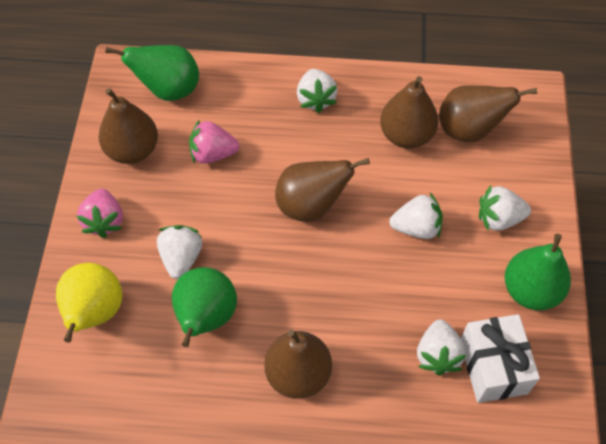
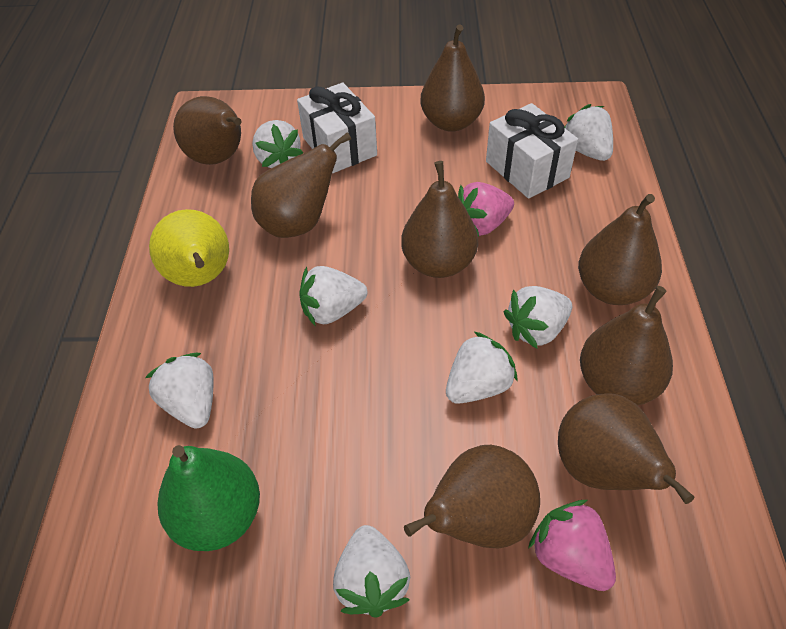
brown pear: [98,88,158,164] [264,330,332,399] [275,158,370,222] [380,76,438,149] [439,85,537,142] = 5 -> [173,96,242,165] [251,132,351,238] [401,161,478,278] [404,445,540,548] [421,25,485,132] [558,393,694,504] [578,194,662,305] [580,286,673,406] = 8
green pear: [105,45,199,101] [172,267,237,347] [505,234,571,310] = 3 -> [158,445,260,551] = 1
white gift: [461,314,540,403] = 1 -> [297,82,377,173] [486,103,578,199] = 2
white strawberry: [157,225,202,279] [297,69,338,113] [390,193,443,239] [417,319,466,376] [479,185,531,231] = 5 -> [145,353,214,429] [252,120,303,168] [300,266,368,327] [333,525,410,618] [446,332,518,404] [504,286,572,349] [564,104,613,161] = 7

